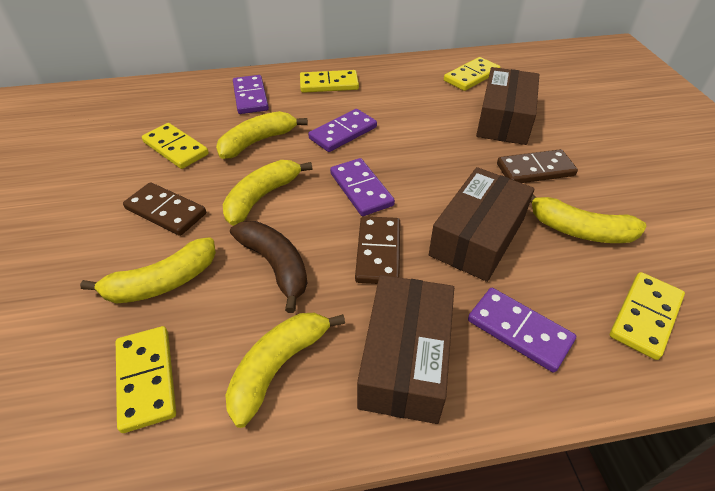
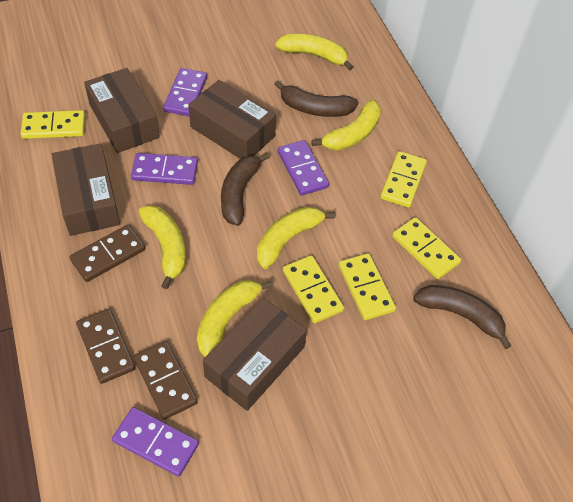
brown banana: [230,221,307,313] = 1 -> [221,152,269,226] [275,80,359,117] [413,285,512,349] = 3
brown box: [357,275,454,424] [429,167,535,282] [476,67,539,145] = 3 -> [52,144,120,236] [84,68,160,153] [188,80,276,159] [203,298,307,411] = 4

